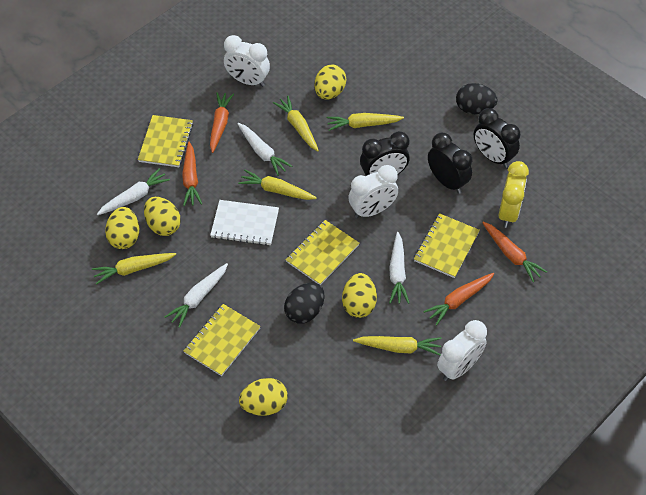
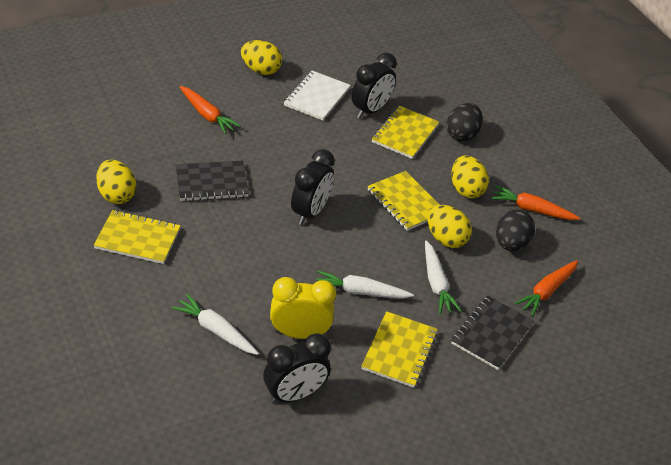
black notebook: none = 0 -> [176,161,249,201] [451,296,534,370] = 2
orange carrot: [182,142,202,206] [210,92,234,153] [423,273,494,325] [482,222,547,282] = 4 -> [180,86,241,134] [491,185,581,220] [514,260,578,317] = 3
white carrot: [97,168,170,215] [165,263,228,328] [237,123,292,176] [389,232,409,304] = 4 -> [171,294,259,355] [316,271,414,299] [425,240,462,314] = 3
white clock: [224,35,270,87] [348,165,398,218] [437,320,487,381] = 3 -> none = 0
yellow carrot: [92,253,176,285] [238,170,317,200] [273,96,319,151] [327,113,404,131] [353,336,442,356] = 5 -> none = 0
yellow egg: [105,207,139,249] [144,197,181,236] [239,378,288,416] [315,64,346,100] [342,273,377,318] = 5 -> [96,160,136,204] [241,40,282,75] [427,205,472,248] [451,155,489,198] = 4

